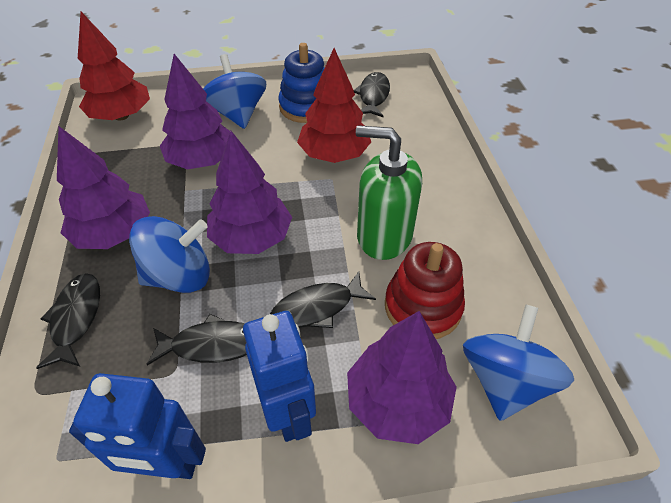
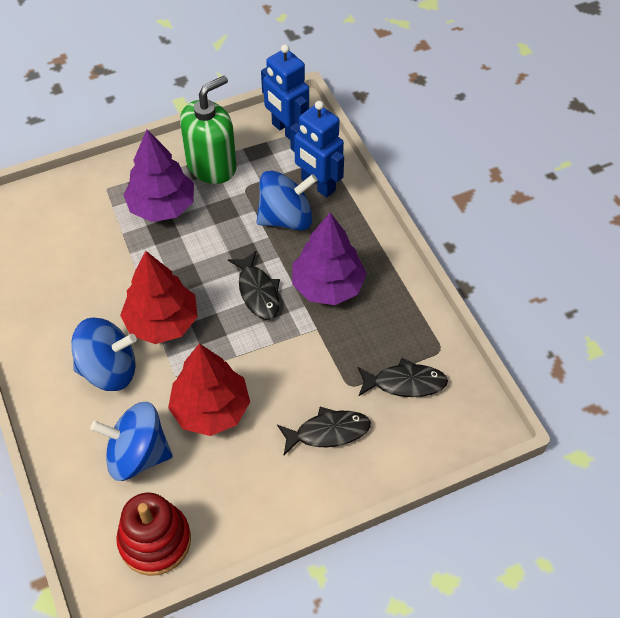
black fish: [36,273,100,369] [146,314,247,365] [270,272,376,328] [354,72,390,117] = 4 -> [228,251,280,320] [277,407,371,455] [358,358,448,397] = 3
blue stacking toy: [278,43,325,123] = 1 -> none = 0
purple tree: [57,126,150,249] [160,54,230,169] [207,131,292,254] [347,311,457,444] = 4 -> [123,129,194,222] [292,213,367,305] = 2

